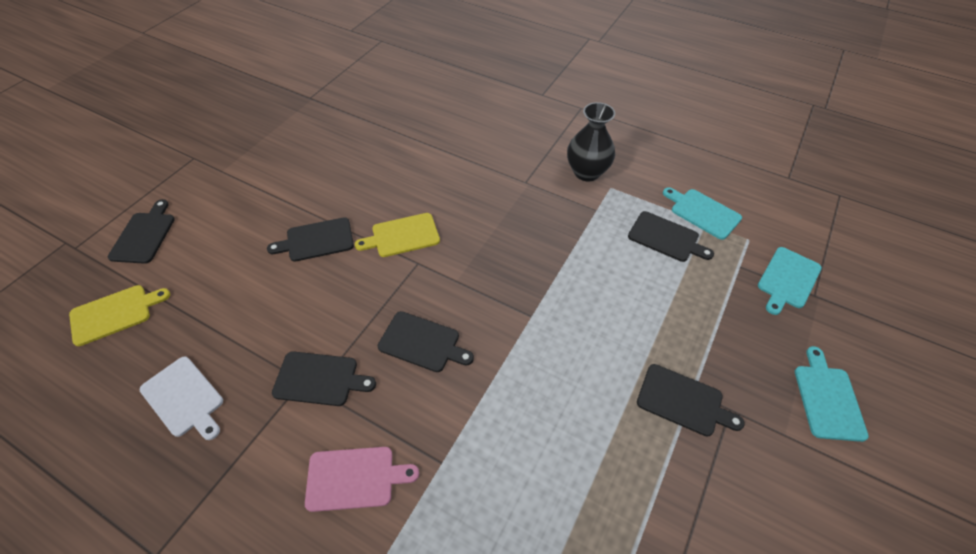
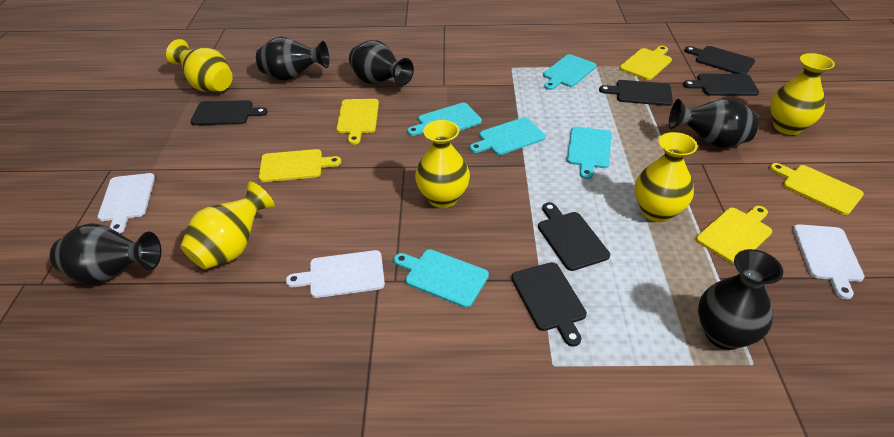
black vase: [567,102,615,182] = 1 -> [50,223,161,285] [256,37,329,81] [349,40,414,86] [669,98,759,148] [698,249,783,350] = 5
pink cutting board: [305,447,419,512] = 1 -> none = 0
turquoise cutting board: [663,187,742,240] [758,247,822,315] [795,346,869,442] = 3 -> [394,249,489,308] [407,103,482,136] [470,117,546,155] [543,54,597,90] [567,127,612,179] = 5
white cutting board: [140,356,223,440] = 1 -> [98,173,155,233] [286,250,385,298] [793,224,864,299] = 3
yellow cutting board: [69,285,170,346] [355,213,440,257] = 2 -> [259,149,341,182] [336,99,379,145] [620,46,672,80] [696,206,772,264] [770,163,864,215] = 5
yellow vase: none = 0 -> [166,39,233,92] [180,181,275,269] [415,120,470,208] [635,132,698,222] [770,53,835,135] = 5

